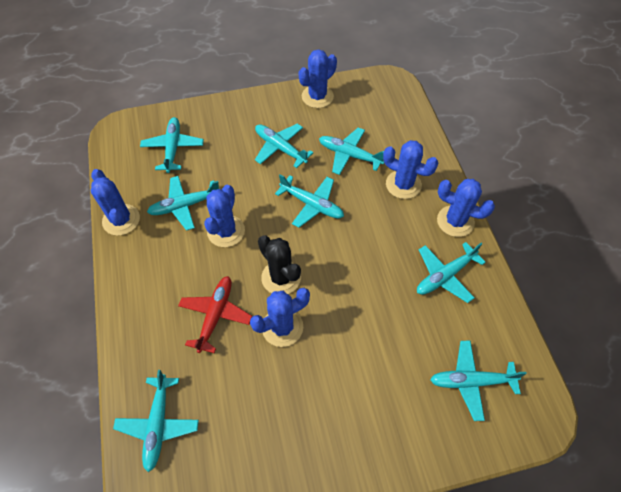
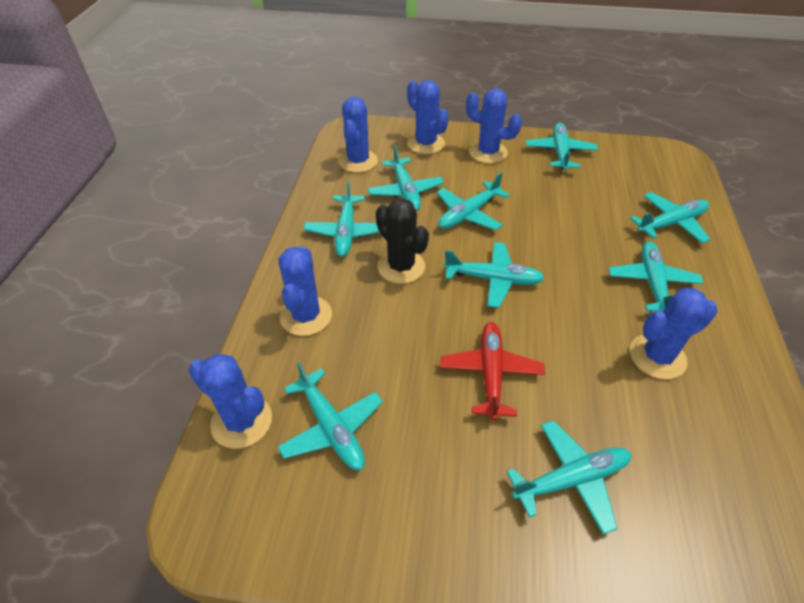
turquoise plane: [113,370,199,472] [140,117,204,173] [147,176,219,231] [255,123,314,168] [275,174,344,228] [319,128,384,175] [417,242,486,303] [430,341,527,421] = 8 -> [278,362,383,470] [304,180,379,257] [368,145,444,211] [437,173,510,230] [444,242,545,308] [507,420,631,535] [526,123,598,170] [609,242,704,312] [630,192,711,244] = 9

